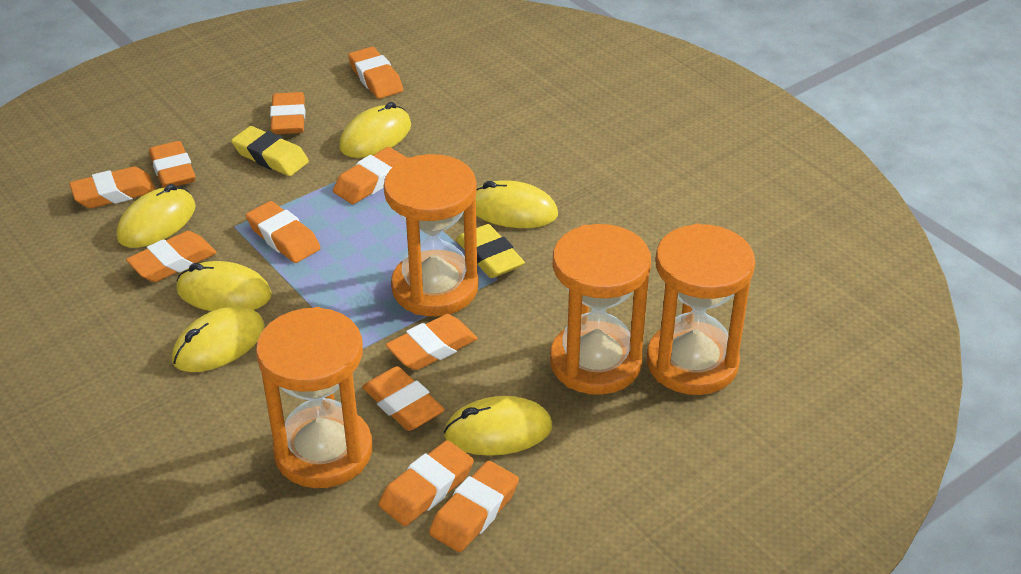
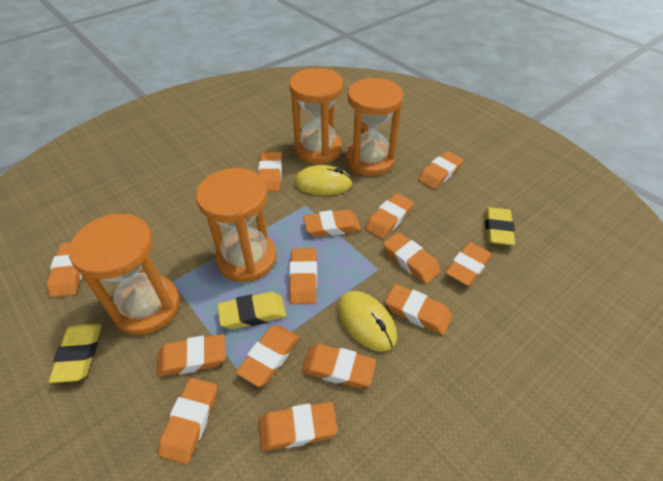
orange eraser: [69,167,155,208] [126,231,217,282] [149,141,196,188] [246,201,321,263] [270,92,305,134] [333,147,407,204] [348,47,403,99] [362,366,445,431] [379,440,474,526] [386,314,478,370] [429,461,519,552] = 11 -> [47,242,82,298] [156,334,226,377] [158,378,217,465] [236,325,299,387] [258,152,282,192] [259,402,338,451] [289,248,317,304] [302,344,376,388] [303,210,361,237] [365,193,414,239] [383,232,441,284] [385,284,452,335] [418,151,464,189] [445,242,492,286] = 14
yellow eraser: [231,126,309,176] [456,224,525,278] = 2 -> [49,323,102,383] [217,292,286,329] [485,207,515,245] = 3
yellow mouse: [117,184,196,248] [172,306,265,372] [176,261,272,311] [339,102,411,158] [444,396,552,456] [476,180,558,228] = 6 -> [294,165,353,195] [338,291,397,351] = 2

